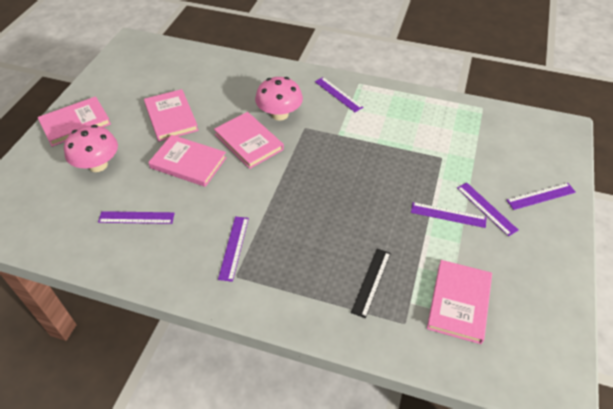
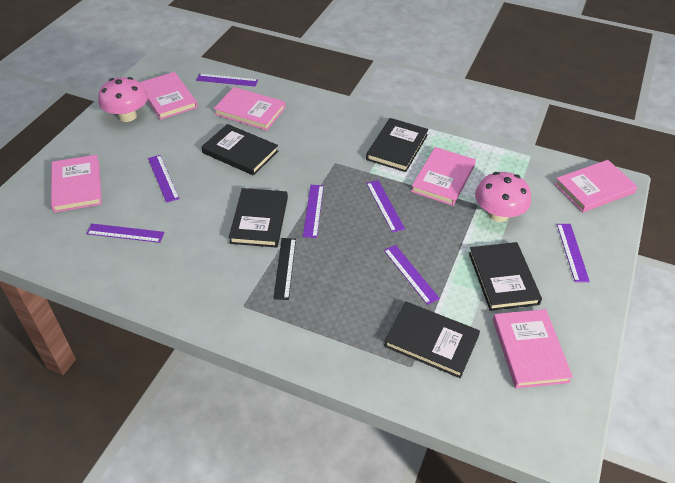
black book: none = 0 -> [201,124,278,176] [229,188,288,248] [366,118,429,172] [384,302,480,378] [469,242,542,311] = 5
pink book: [38,96,111,147] [144,89,199,142] [148,135,227,187] [214,112,284,169] [427,260,492,344] = 5 -> [51,155,102,213] [140,72,198,120] [214,87,286,130] [411,147,476,206] [493,309,573,388] [555,160,638,212] = 6
purple ruler: [98,211,175,224] [218,216,249,282] [315,77,363,112] [411,202,487,228] [457,182,519,236] [506,183,576,210] = 6 -> [86,224,164,243] [148,155,180,203] [196,74,258,87] [303,185,324,238] [366,180,405,233] [384,245,440,305] [557,224,590,282] = 7

